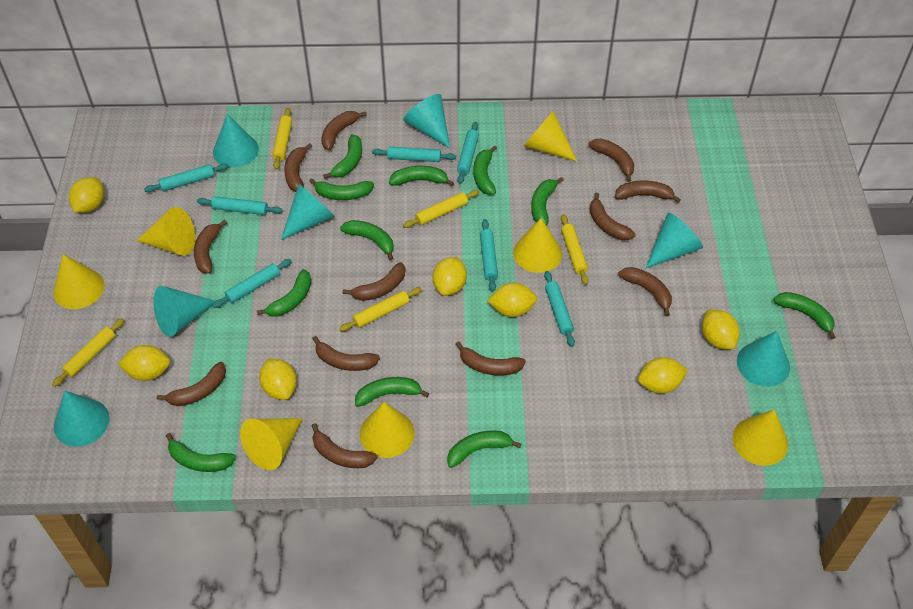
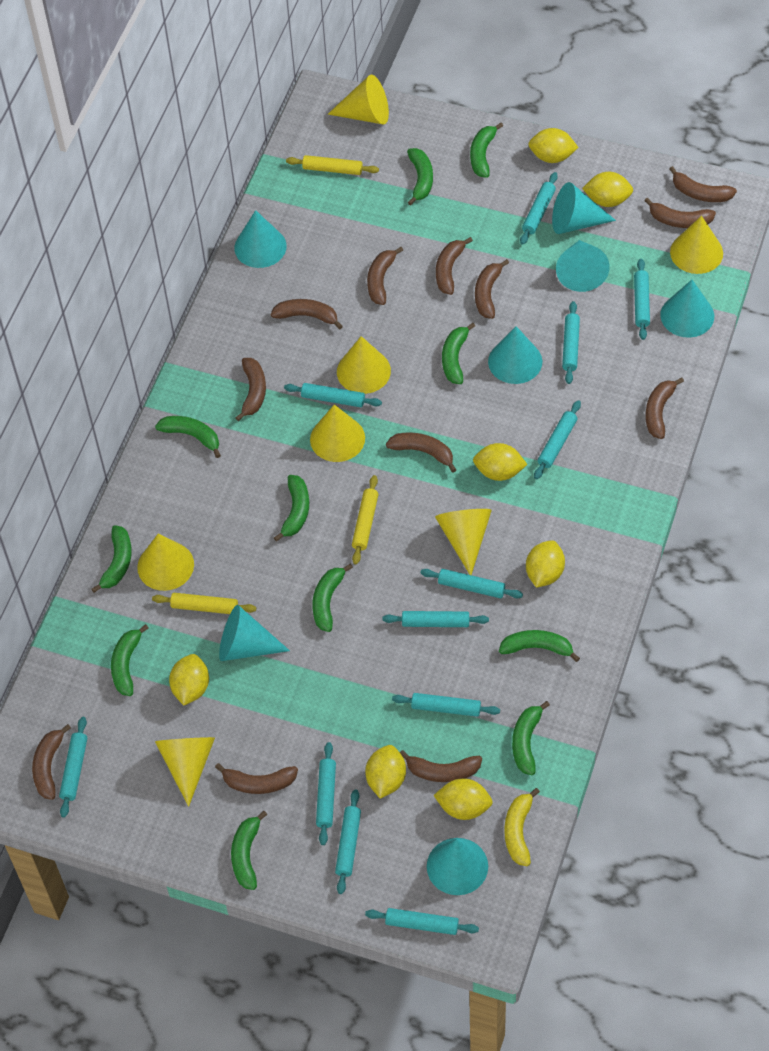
turquoise rolling pin: [144,163,229,192] [197,196,283,215] [212,259,292,308] [372,146,456,162] [457,122,479,184] [480,219,498,292] [544,271,575,347] = 7 -> [59,717,87,818] [284,383,382,407] [316,742,336,845] [335,789,361,894] [365,908,479,935] [382,611,489,627] [392,693,500,717] [420,569,523,598] [520,172,558,245] [534,400,581,479] [562,301,580,384] [634,259,650,340] = 12
yellow banana: none = 0 -> [504,788,540,866] = 1
yellow rolling pin: [52,318,125,387] [272,108,292,170] [339,287,422,332] [403,190,479,228] [561,214,589,285] = 5 -> [152,593,256,614] [286,155,379,175] [352,475,379,564] = 3

